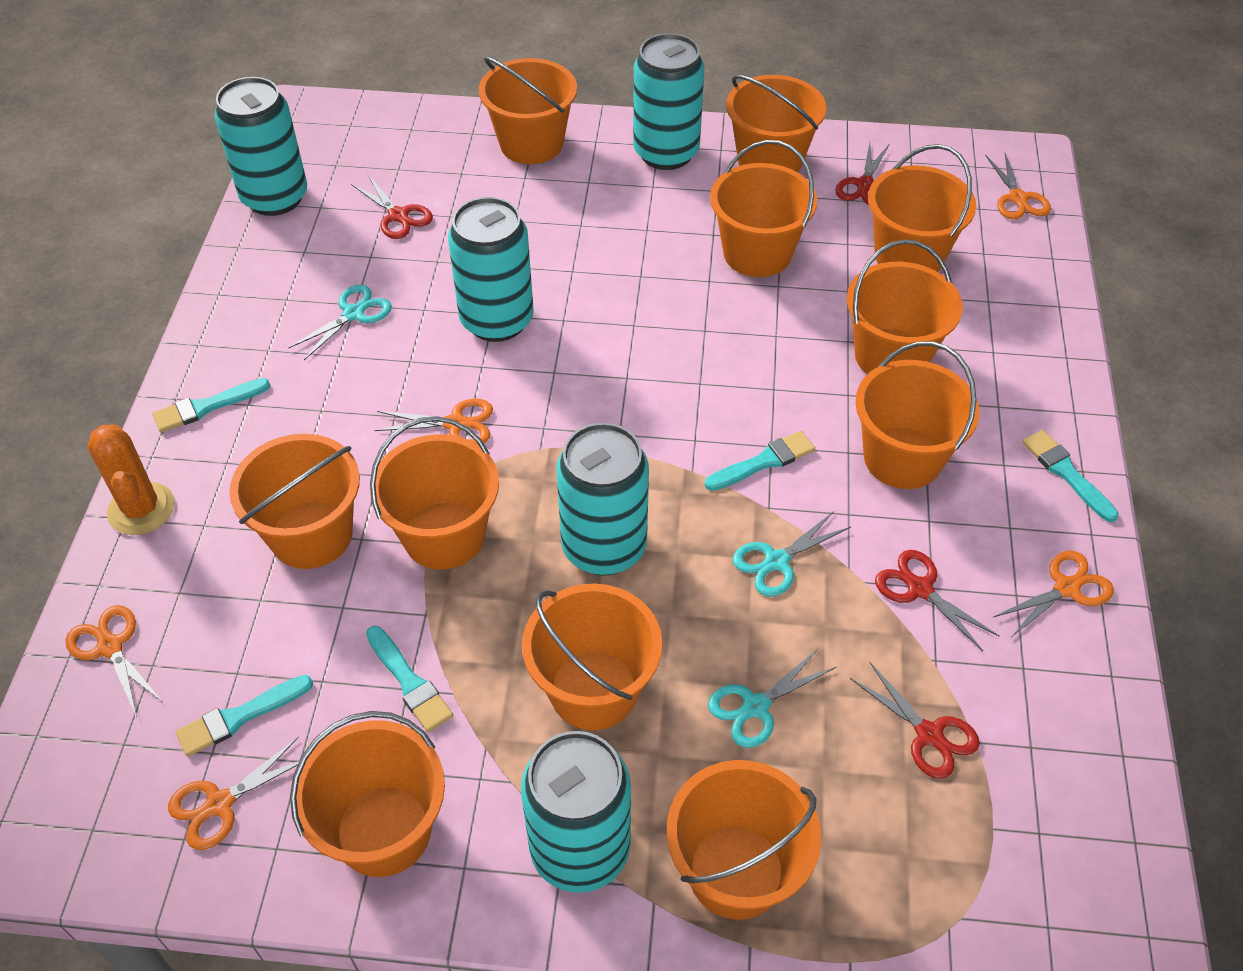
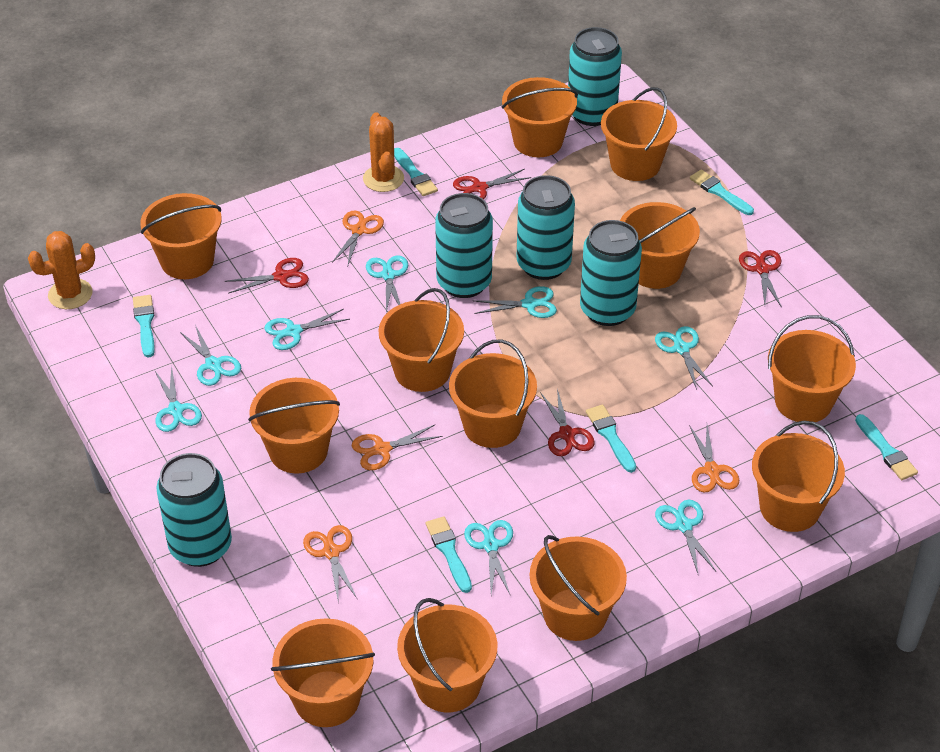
orange bucket: [229,434,360,569] [290,711,445,877] [370,416,499,569] [479,56,577,164] [522,583,662,730] [667,760,821,920] [710,140,817,277] [726,75,826,172] [847,239,963,374] [855,341,979,489] [868,144,976,272] = 11 -> [140,193,222,279] [248,378,340,474] [271,618,375,727] [378,288,464,392] [397,598,497,712] [449,340,537,448] [502,77,578,157] [530,535,627,641] [601,87,677,181] [620,202,700,289] [752,421,845,532] [768,315,856,422] = 12
orange cactus: [87,425,175,535] = 1 -> [28,231,95,309] [363,112,404,192] = 2
orange scissors: [65,605,162,717] [168,736,299,850] [374,399,493,445] [985,153,1051,220] [993,551,1114,637] = 5 -> [303,525,357,599] [332,211,384,267] [352,424,442,470] [689,425,739,492] = 4
turquoise brush: [153,378,270,433] [176,675,313,757] [366,626,453,732] [705,431,815,491] [1023,430,1118,522] = 5 -> [133,295,155,358] [394,148,438,196] [426,516,472,593] [586,405,636,473] [690,169,754,215] [855,414,918,480] = 6
turquoise scissors: [289,284,392,360] [708,649,836,748] [732,511,851,597] = 3 -> [155,366,202,432] [180,325,241,386] [265,309,350,350] [366,255,408,313] [464,520,513,595] [474,286,557,318] [655,326,713,390] [655,499,716,573] = 8

